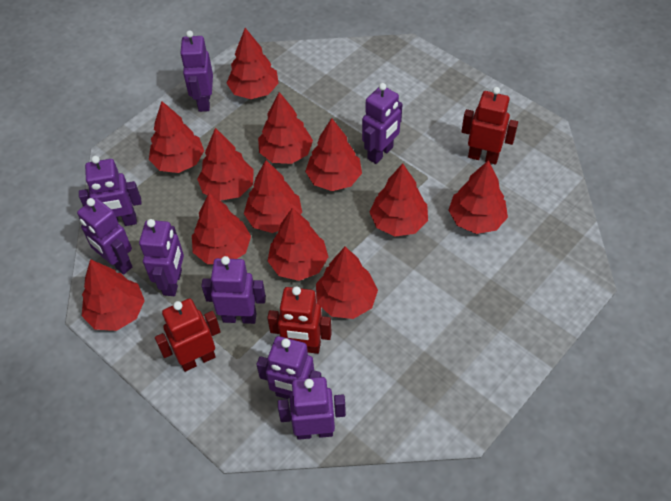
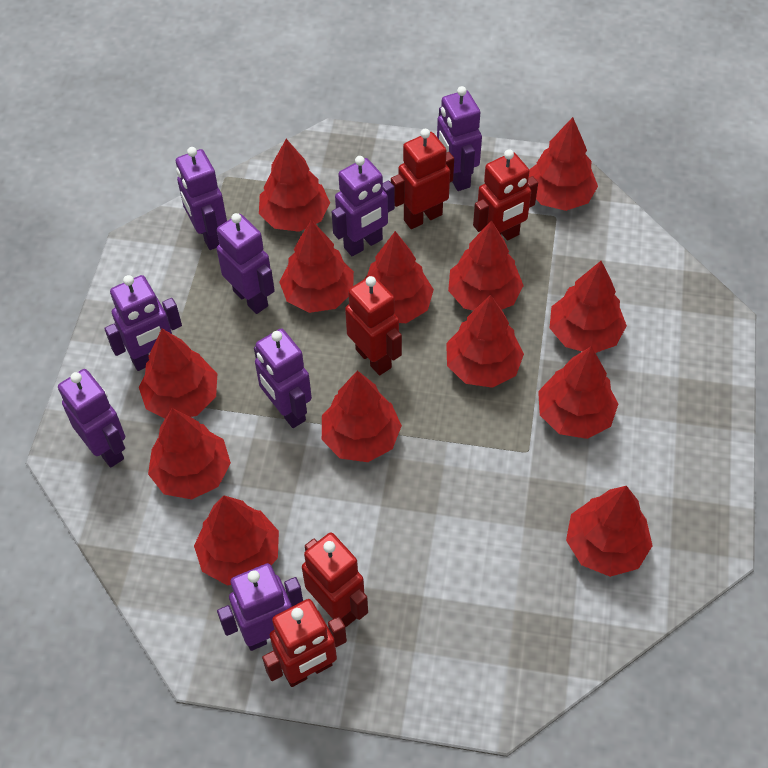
red robot: [155,298,221,372] [267,286,332,354] [461,87,518,164] = 3 -> [262,599,347,687] [302,533,368,628] [345,275,402,375] [391,129,454,229] [473,149,538,240] = 5
red tree: [82,259,145,331] [149,101,204,173] [192,193,251,264] [197,128,254,201] [227,28,279,99] [244,160,302,233] [258,92,313,164] [268,207,328,281] [305,118,362,191] [316,247,378,319] [369,163,428,237] [448,160,508,234] = 12 -> [139,329,217,418] [148,408,231,499] [194,496,279,586] [259,139,330,232] [279,219,354,313] [322,370,402,462] [363,231,434,323] [446,295,524,388] [448,221,524,311] [529,117,598,211] [538,346,618,439] [550,261,627,353] [566,486,653,577] = 13

